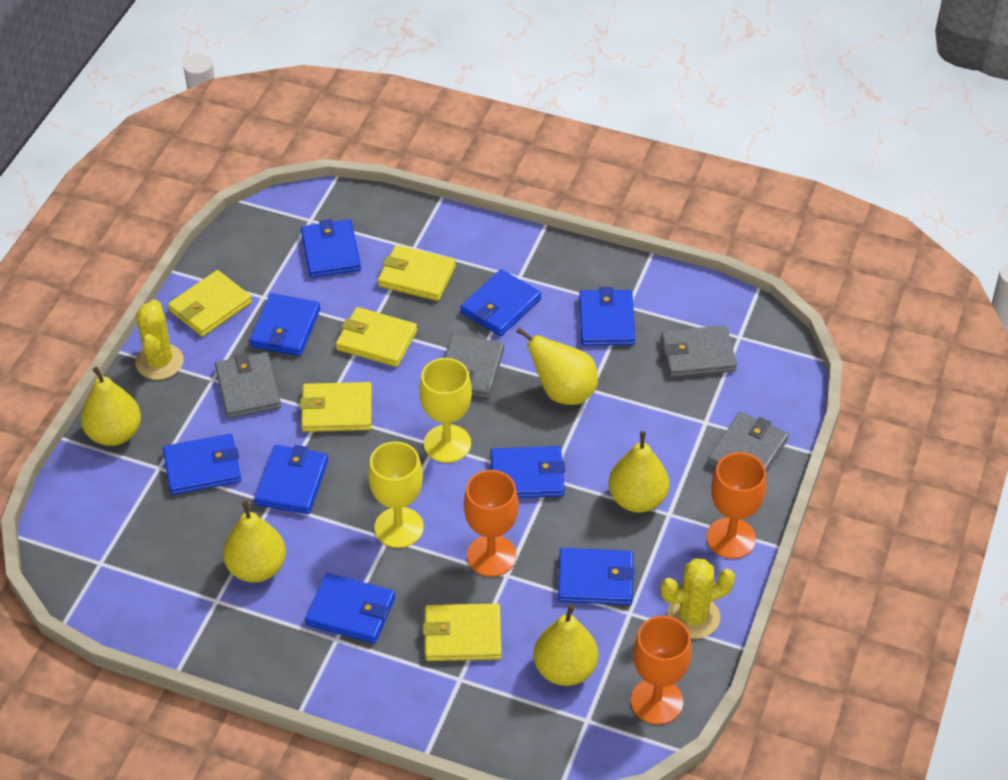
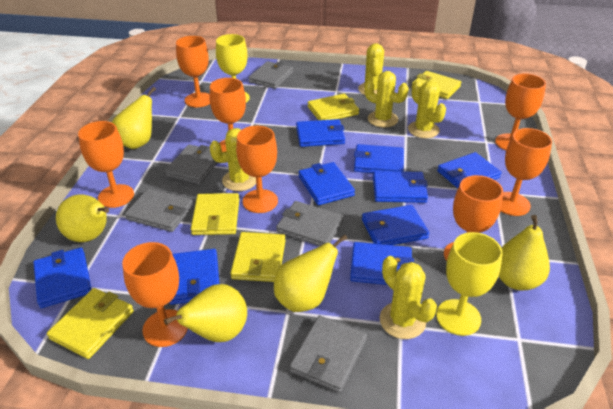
grey wallet: [215,352,281,418] [445,334,504,398] [661,325,737,377] [708,412,789,473] = 4 -> [125,189,194,232] [165,145,218,184] [248,61,293,89] [276,201,344,246] [289,315,367,393] = 5
orange goblet: [464,470,519,577] [631,616,692,725] [706,452,767,559] = 3 -> [78,121,134,208] [122,242,188,347] [176,36,210,107] [210,78,246,152] [236,126,278,213] [444,175,503,261] [495,73,546,150] [501,128,552,216] = 8
yellow cactus: [135,299,184,380] [660,558,735,639] = 2 -> [209,128,256,191] [358,43,384,95] [364,71,409,127] [380,256,437,339] [408,80,446,138] = 5

